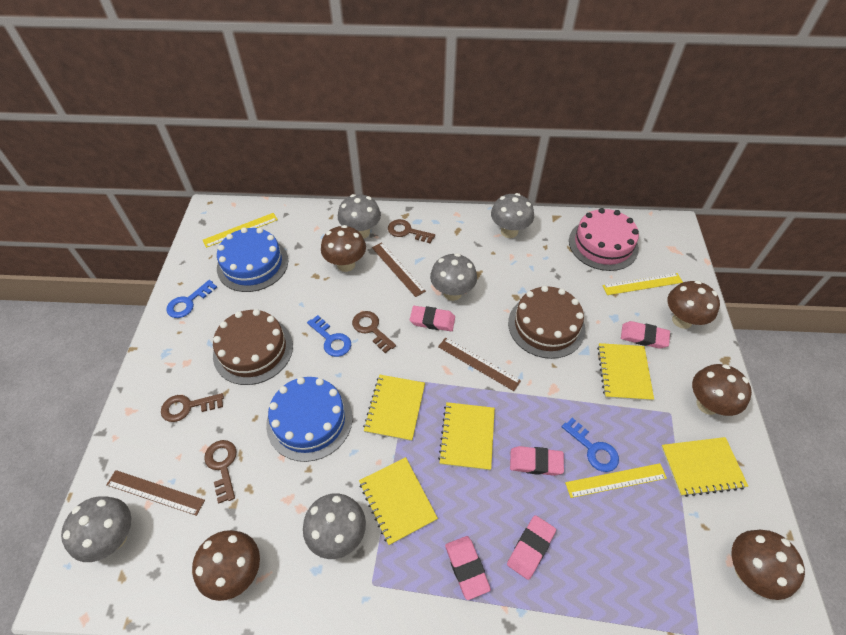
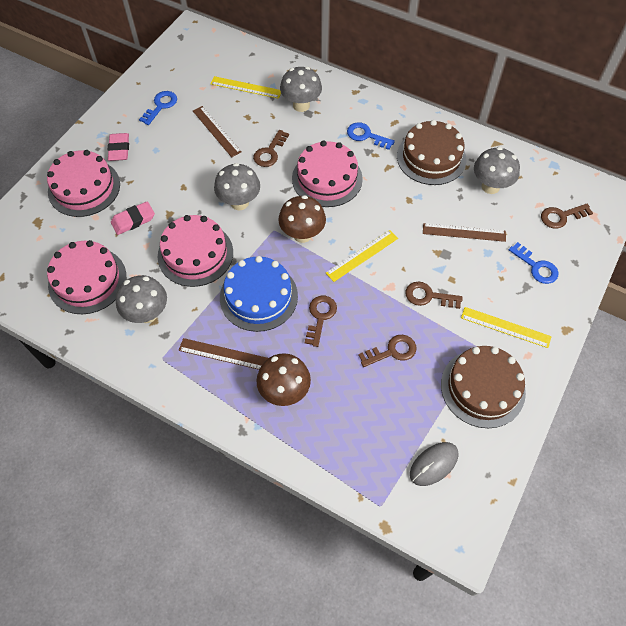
blue cake: [217,227,288,292] [266,377,353,462] = 2 -> [220,256,298,332] = 1
brown key: [161,393,224,422] [204,440,237,503] [352,311,396,353] [388,219,435,244] = 4 -> [253,130,289,167] [305,296,337,347] [358,335,416,367] [405,282,463,309] [541,204,593,229] = 5
brown mushroom: [192,530,260,601] [321,225,366,272] [667,280,720,329] [692,364,752,416] [732,530,805,600] = 5 -> [256,353,311,406] [278,195,326,243] = 2
grey mouse: none = 0 -> [410,442,459,486] = 1
grey mushroom: [61,496,131,562] [303,494,366,559] [338,194,381,239] [430,253,477,301] [491,193,534,238] = 5 -> [116,275,167,323] [214,163,260,210] [280,67,322,112] [474,147,520,194] = 4
pink cake: [569,208,639,271] = 1 -> [47,150,120,217] [47,240,126,314] [158,215,233,287] [292,141,363,207] = 4
pink eraser: [410,306,455,331] [445,536,491,600] [507,515,556,580] [510,446,564,476] [621,321,670,349] = 5 -> [108,133,129,161] [111,201,155,235] = 2
yellow notebook: [359,457,438,545] [363,375,425,441] [438,402,495,471] [597,343,654,401] [661,437,748,497] = 5 -> none = 0

